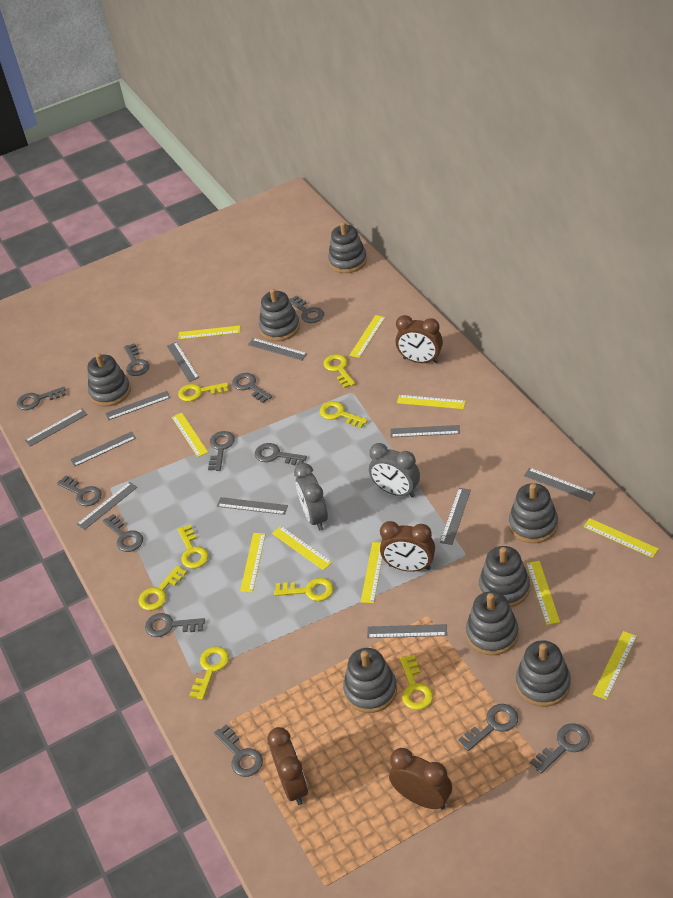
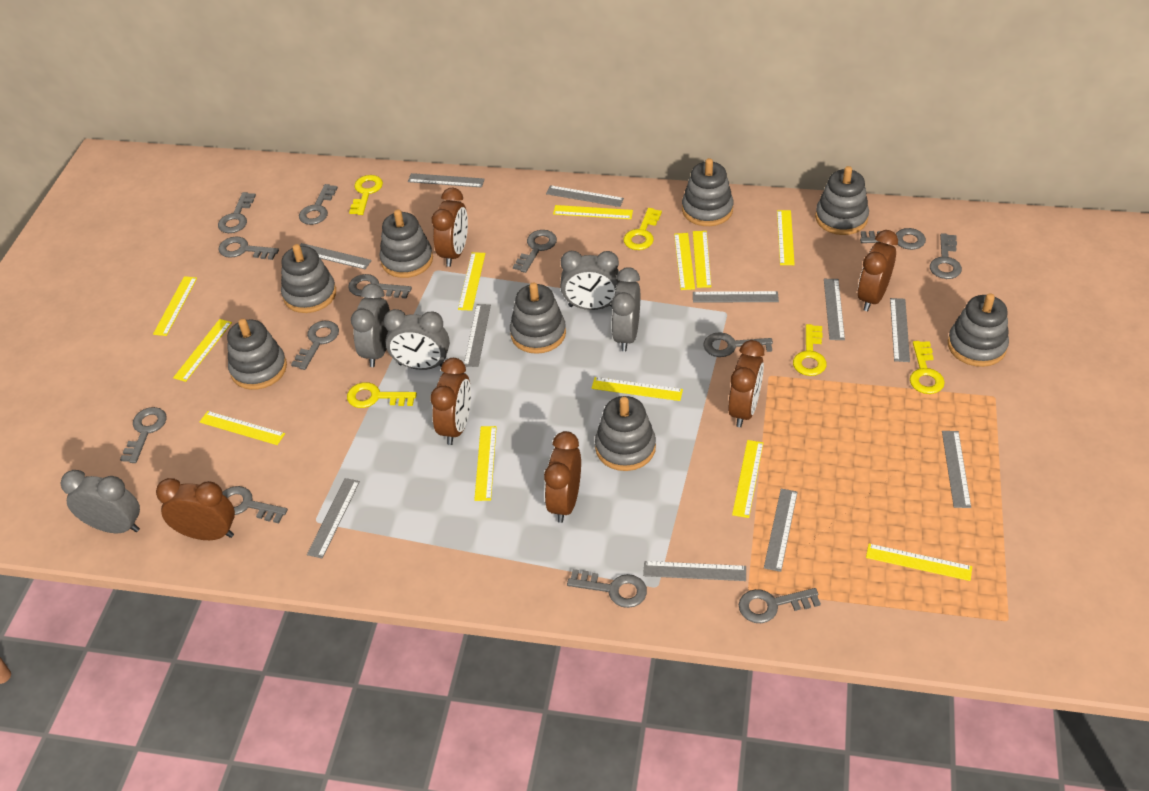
brown clock: [267,727,308,805] [380,521,435,572] [389,748,452,810] [395,315,443,363] = 4 -> [156,478,235,540] [430,358,471,445] [432,188,468,267] [544,431,581,523] [728,340,764,427] [858,230,898,311] = 6
grey clock: [294,463,328,530] [369,443,420,497] = 2 -> [61,470,140,533] [351,284,390,367] [384,309,450,370] [560,251,620,310] [611,267,640,352] = 5
grey key: [17,387,66,410] [57,475,102,506] [103,514,143,552] [124,343,149,376] [145,613,205,637] [208,431,235,471] [214,724,263,777] [232,373,272,403] [255,443,307,465] [289,295,324,323] [458,704,518,751] [530,723,590,774] = 12 -> [120,407,167,463] [218,192,256,233] [218,237,279,260] [223,486,288,523] [291,321,339,370] [299,184,338,225] [348,274,412,299] [513,230,557,273] [567,569,647,608] [703,332,773,357] [739,588,821,623] [860,228,926,250] [930,233,962,279] = 13
yellow key: [138,566,187,611] [178,382,229,402] [178,525,208,569] [189,647,229,700] [274,578,334,601] [320,401,368,428] [323,354,355,389] [400,655,433,710] = 8 -> [347,382,417,408] [349,175,383,215] [624,208,662,250] [793,324,827,376] [910,341,945,394] = 5
yellow ruler: [172,413,208,457] [178,326,240,339] [240,533,266,592] [272,526,332,570] [349,315,385,358] [361,542,382,603] [397,395,466,409] [527,561,560,625] [583,518,659,558] [593,631,637,700] = 10 -> [153,276,197,336] [173,319,232,382] [200,411,285,445] [458,252,485,311] [474,426,497,501] [553,205,633,219] [591,377,683,401] [674,233,695,290] [693,231,711,288] [732,440,763,518] [777,210,795,265] [866,544,972,581] = 12

